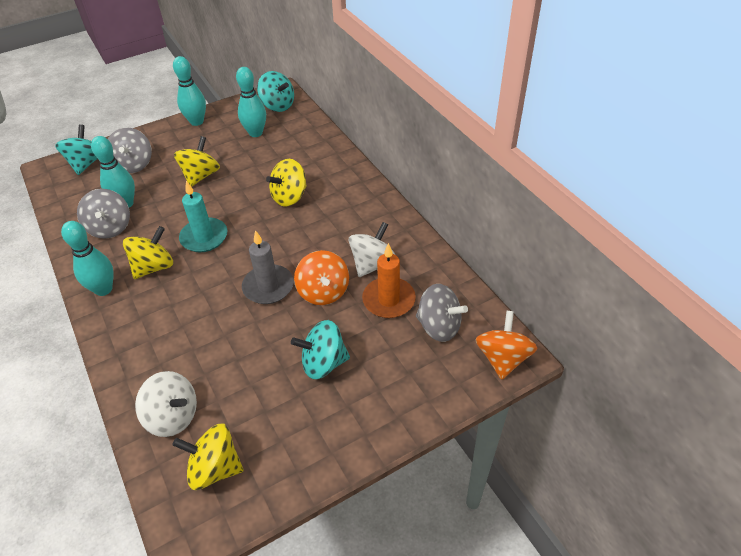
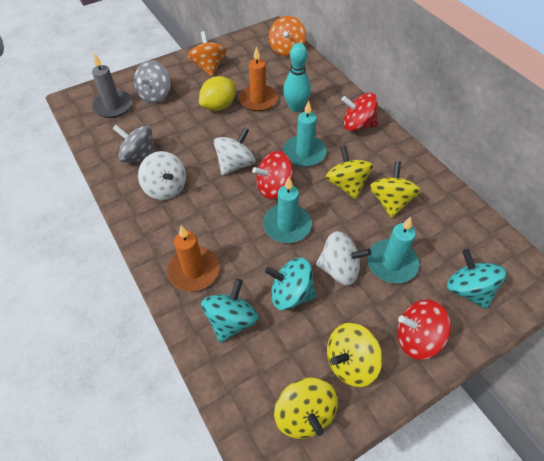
grey spinning top: [77,189,130,239] [108,128,152,173] [416,284,468,342] = 3 -> [112,125,155,162] [133,60,171,104] = 2
orange candle: [362,243,416,318] = 1 -> [167,225,219,291] [239,46,278,112] = 2
red spinning top: none = 0 -> [252,151,294,199] [341,93,378,131] [397,300,451,360] = 3
turquoise bowling pin: [61,221,114,296] [91,136,135,208] [173,56,206,126] [236,67,266,137] = 4 -> [283,43,311,112] = 1
turquoise candle: [179,181,227,252] = 1 -> [263,177,312,243] [283,100,327,167] [367,217,419,283] = 3
white spinning top: [135,371,197,437] [349,222,395,277] = 2 -> [138,151,186,200] [214,127,256,175] [316,231,371,286] = 3
yellow lemon: none = 0 -> [199,76,236,111] = 1

